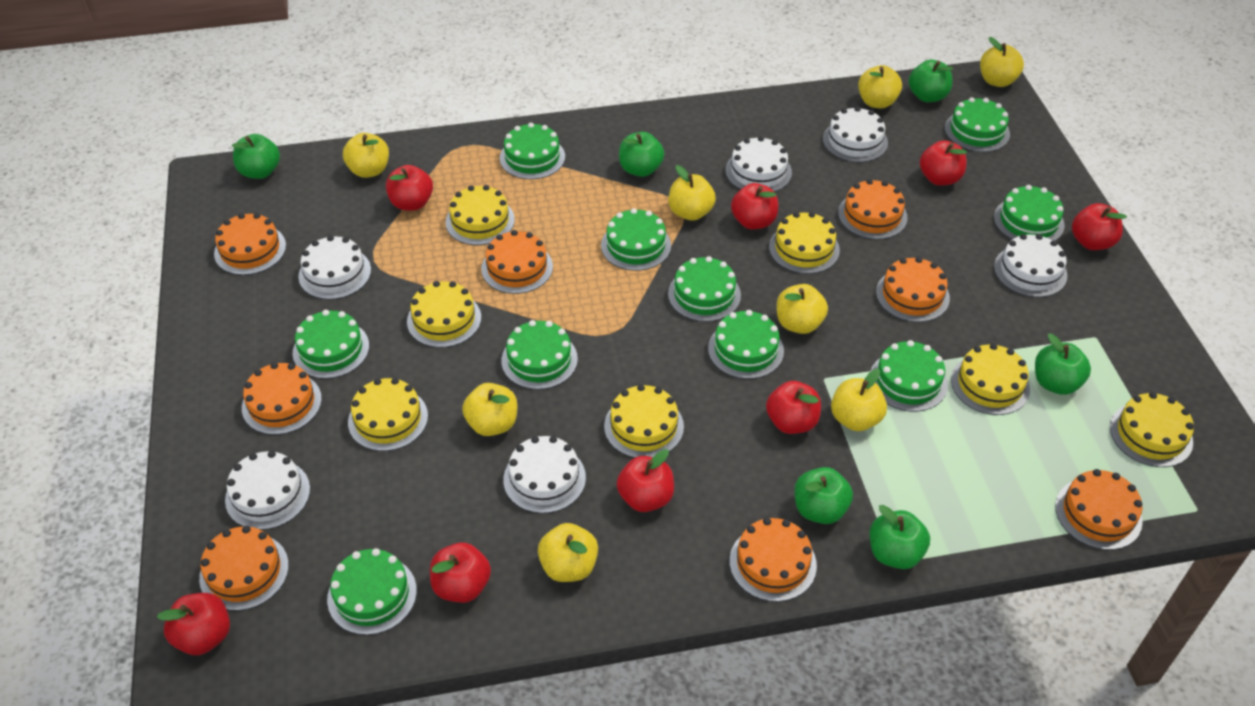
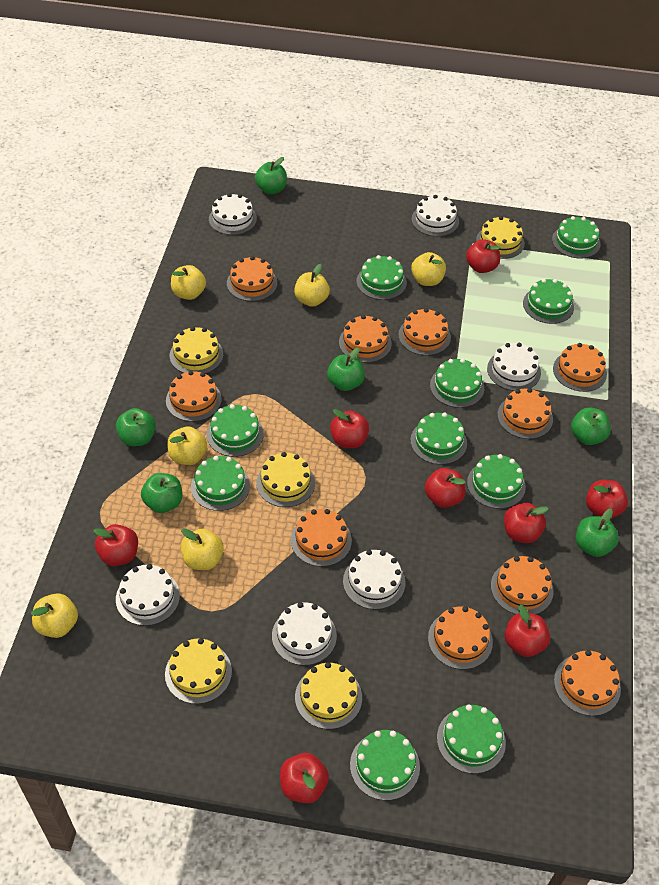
orange cake: [199,526,289,611] [214,213,286,275] [242,362,322,435] [481,230,553,294] [730,518,817,602] [838,179,907,239] [876,257,950,322] [1055,469,1143,550] = 8 -> [166,371,222,422] [227,256,277,301] [291,509,352,567] [339,315,392,363] [398,308,451,356] [428,606,493,670] [491,556,554,614] [497,388,553,439] [553,343,607,392] [554,650,621,716] = 10
yellow apple: [343,133,389,178] [462,383,517,436] [538,523,598,582] [668,165,716,221] [776,284,828,334] [831,369,887,431] [858,65,902,108] [980,37,1024,87] = 8 -> [31,593,78,638] [167,427,207,465] [171,265,206,300] [180,529,224,570] [294,264,330,307] [411,252,446,286] = 6
yellow cake: [348,378,428,451] [407,281,481,348] [445,185,515,245] [604,384,684,458] [769,212,840,274] [951,343,1030,415] [1110,392,1194,467] = 7 -> [165,638,232,704] [170,327,223,374] [256,452,315,507] [295,662,362,729] [476,216,525,259] = 5

